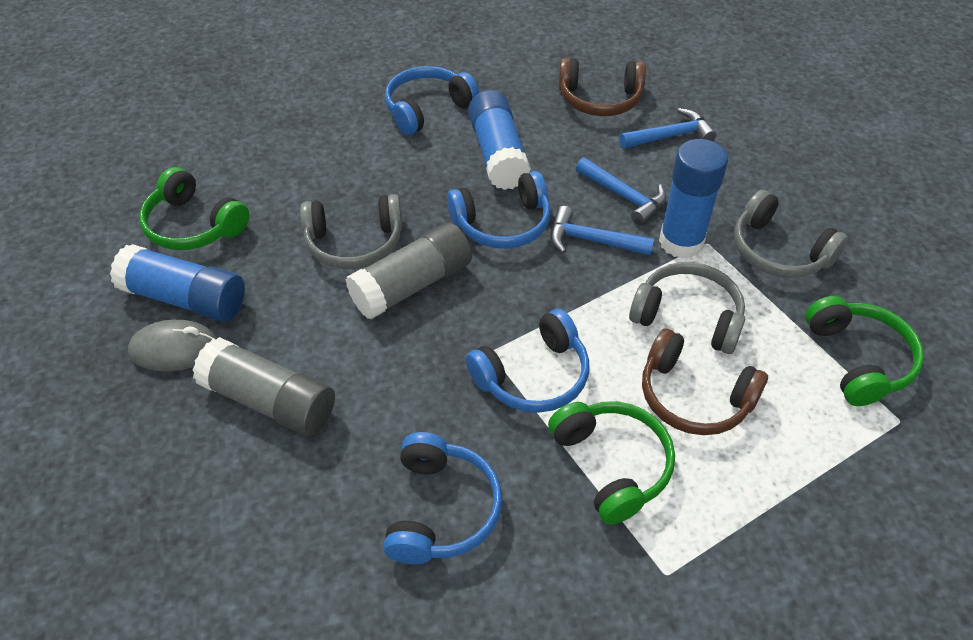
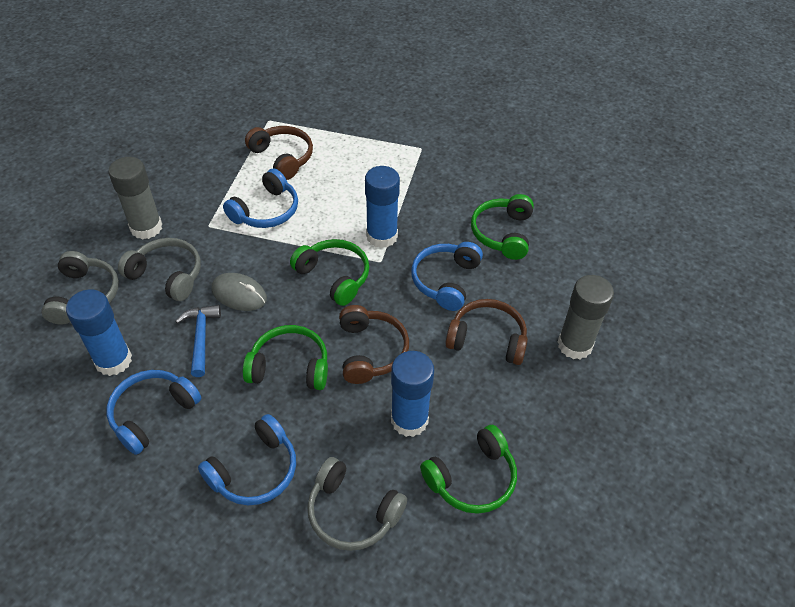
blue hammer: [550,206,654,256] [576,157,666,225] [620,108,717,149] = 3 -> [175,305,221,377] = 1
brown headphones: [559,58,646,116] [642,328,768,435] = 2 -> [245,126,313,180] [339,305,409,384] [445,299,528,365] = 3
green headphones: [139,167,249,250] [548,401,675,525] [805,296,924,406] = 3 -> [243,325,328,390] [290,239,369,306] [420,425,517,514] [471,194,534,260] = 4

